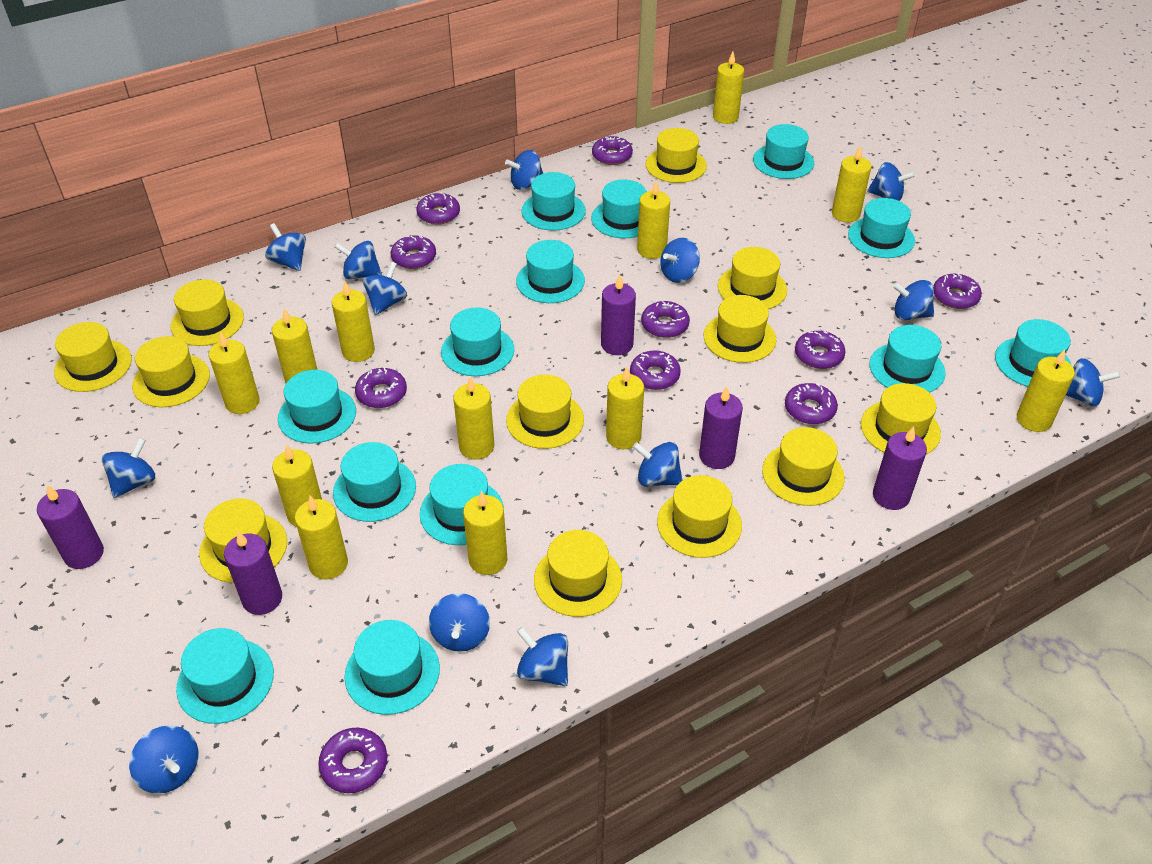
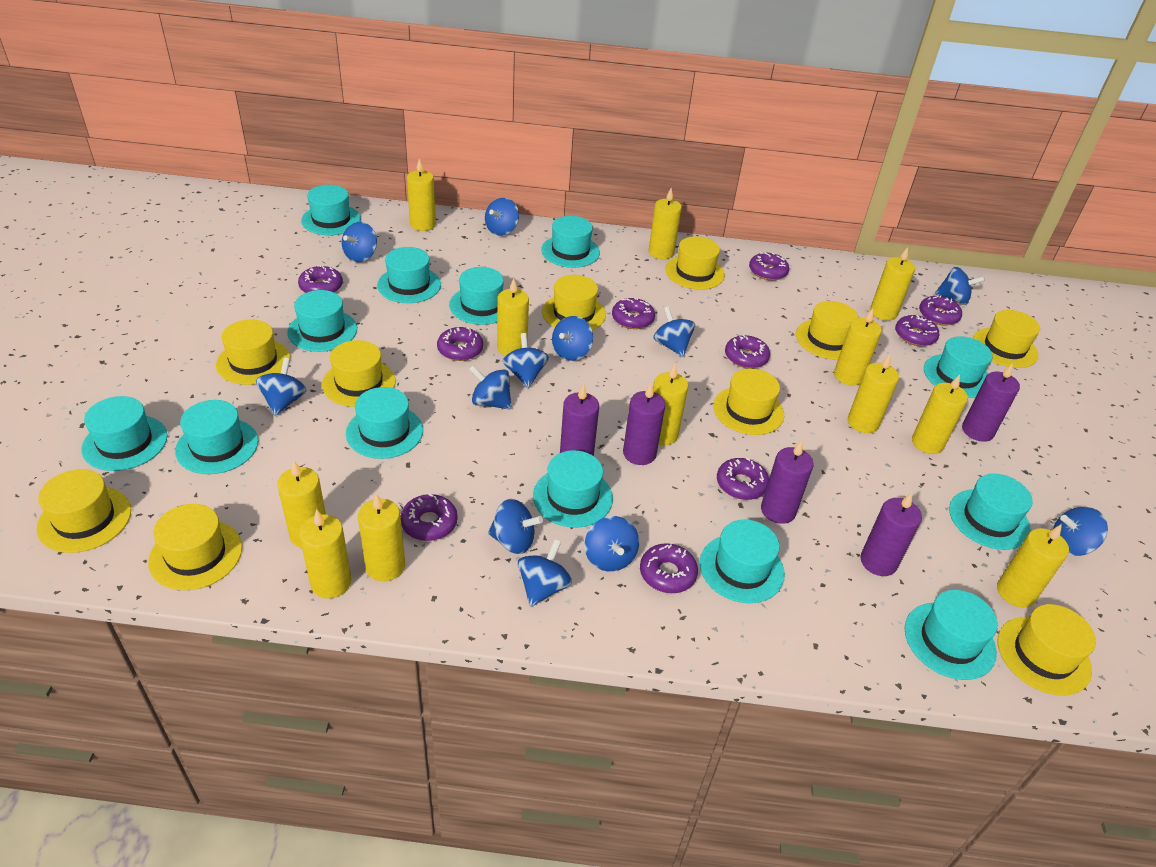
blue spinning top: [102,438,155,498] [129,725,198,794] [265,223,306,271] [334,241,382,279] [363,262,407,315] [429,593,490,652] [505,150,543,190] [517,626,568,686] [633,442,683,487] [660,238,700,283] [867,162,915,201] [893,280,934,321] [1066,358,1121,407] = 13 -> [256,358,307,416] [342,222,377,262] [469,365,512,409] [485,198,519,236] [488,499,543,554] [503,333,549,388] [518,539,572,607] [552,316,593,361] [585,516,639,572] [654,307,695,357] [935,267,985,305] [1053,507,1108,556] = 12
yellow hat: [54,322,132,392] [132,336,210,407] [171,279,244,346] [199,499,287,583] [506,375,584,449] [534,530,622,617] [646,128,707,183] [657,475,742,558] [704,295,776,363] [718,247,787,309] [762,427,845,506] [861,383,941,455] = 12 -> [37,469,131,553] [148,504,242,590] [216,319,290,385] [322,340,396,407] [542,275,606,330] [665,236,725,290] [713,369,784,435] [796,301,858,360] [973,310,1040,368] [998,604,1096,695] = 10

